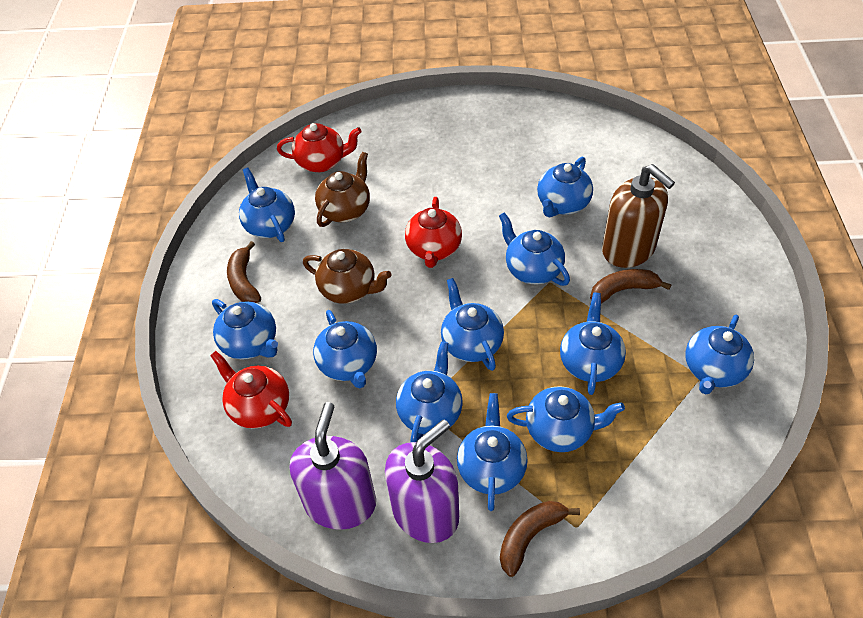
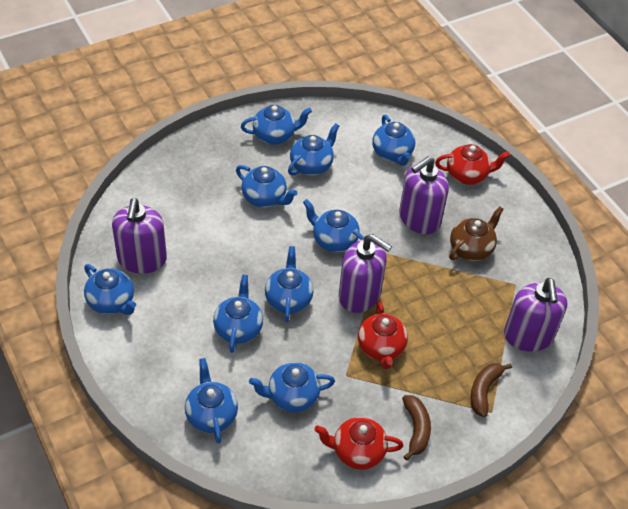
blue teapot: [212,299,278,359] [239,168,295,242] [313,310,377,388] [396,341,463,442] [441,278,504,371] [457,393,527,511] [499,213,570,286] [507,386,625,452] [537,157,593,217] [560,292,626,395] [686,315,754,395] = 11 -> [84,264,136,315] [185,358,238,444] [213,275,263,353] [236,165,297,208] [241,105,312,145] [249,362,335,412] [265,246,313,322] [288,123,339,175] [303,199,364,252] [372,115,415,166] = 10
brown banana: [227,241,261,303] [500,501,580,577] [590,269,671,303] = 3 -> [402,395,431,461] [470,363,512,417] = 2
brown soap dispenser: [602,164,675,268] = 1 -> none = 0
brown teapot: [303,249,392,304] [315,152,370,227] = 2 -> [449,206,504,261] = 1
purple soap dispenser: [290,402,376,530] [385,420,459,543] = 2 -> [112,198,167,274] [339,234,392,313] [399,156,449,234] [504,278,567,352] = 4

